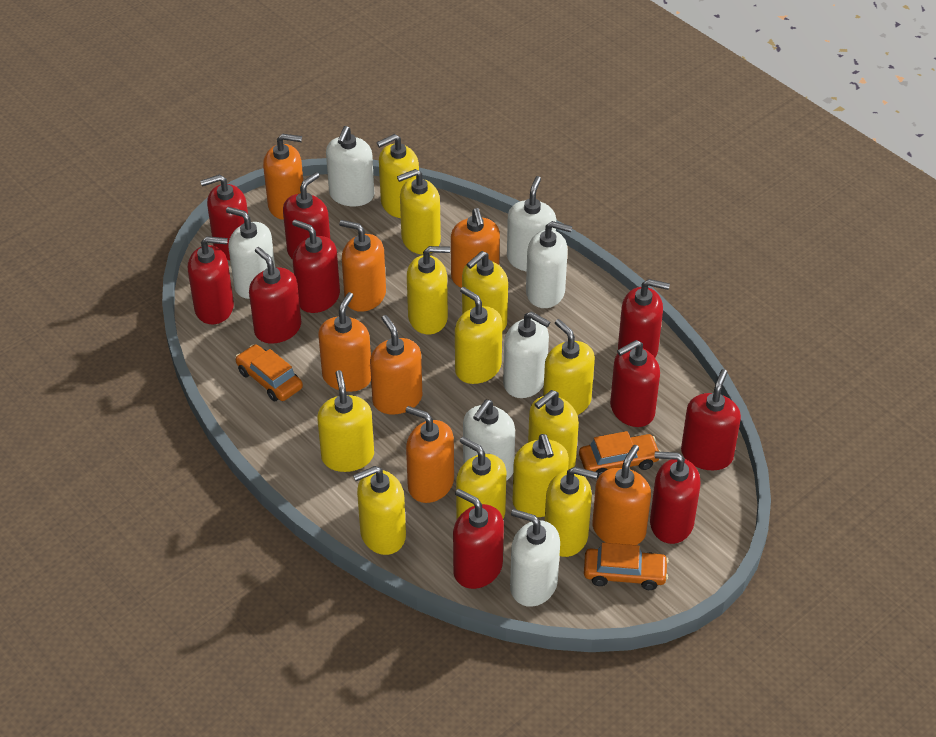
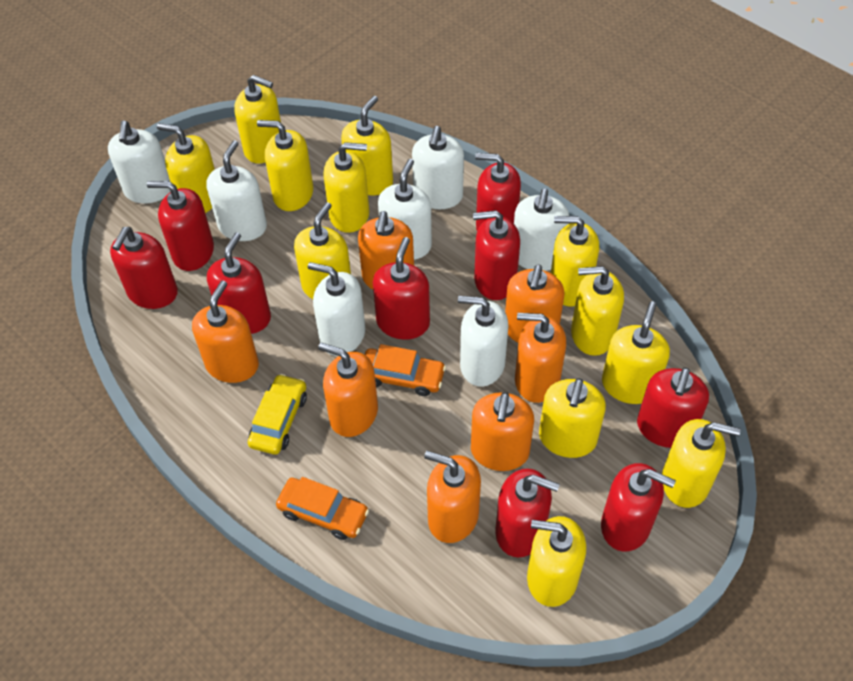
orange car: [235,344,303,401] [579,431,661,478] [584,543,669,590] = 3 -> [276,477,369,540] [365,344,446,396] = 2
red soap dispenser: [188,236,234,324] [200,175,248,260] [249,247,301,343] [283,172,330,260] [292,220,340,313] [453,489,504,589] [610,340,660,427] [618,279,670,357] [650,451,700,544] [681,369,741,470] = 10 -> [110,227,178,309] [147,181,214,271] [207,232,271,334] [373,237,430,340] [473,210,520,300] [475,153,521,231] [496,468,560,558] [601,463,676,551] [637,367,709,448] = 9
yellow car: none = 0 -> [248,374,307,455] = 1

